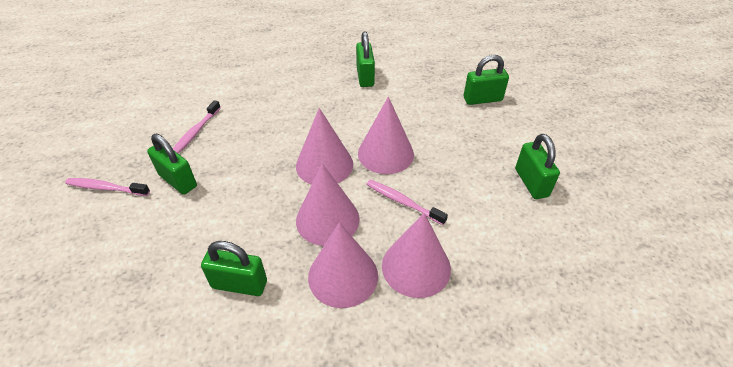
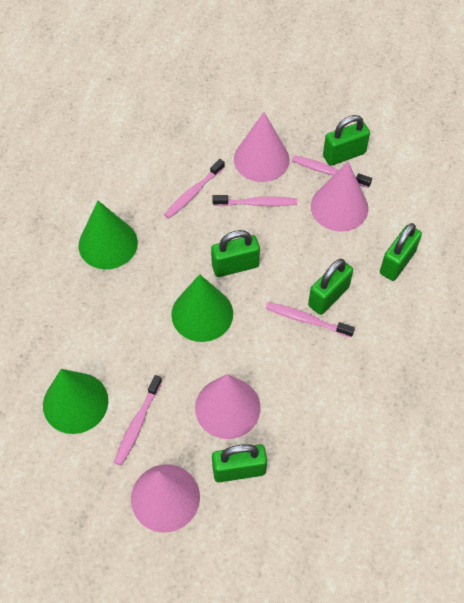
green cone: none = 0 -> [43,369,108,434] [79,201,138,270] [171,274,233,342] = 3
pink cone: [296,108,353,185] [296,163,360,246] [308,222,378,308] [358,97,414,174] [382,213,451,298] = 5 -> [131,464,200,533] [195,374,261,439] [234,112,289,182] [311,162,368,231] = 4
pink toothbrush: [65,178,150,196] [173,100,221,154] [366,180,448,225] = 3 -> [114,375,162,466] [164,159,225,219] [213,195,297,206] [265,302,355,337] [292,155,372,188] = 5

